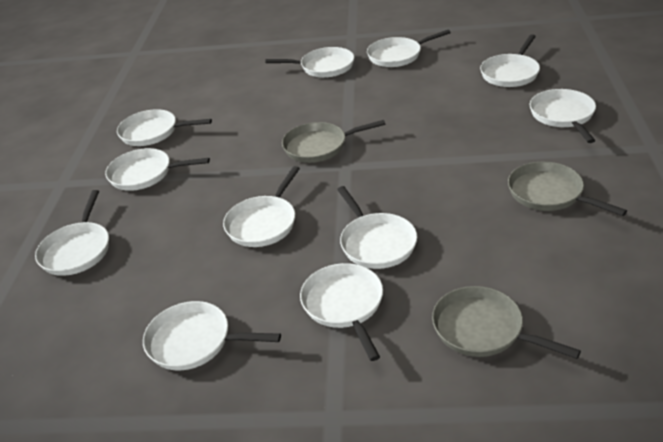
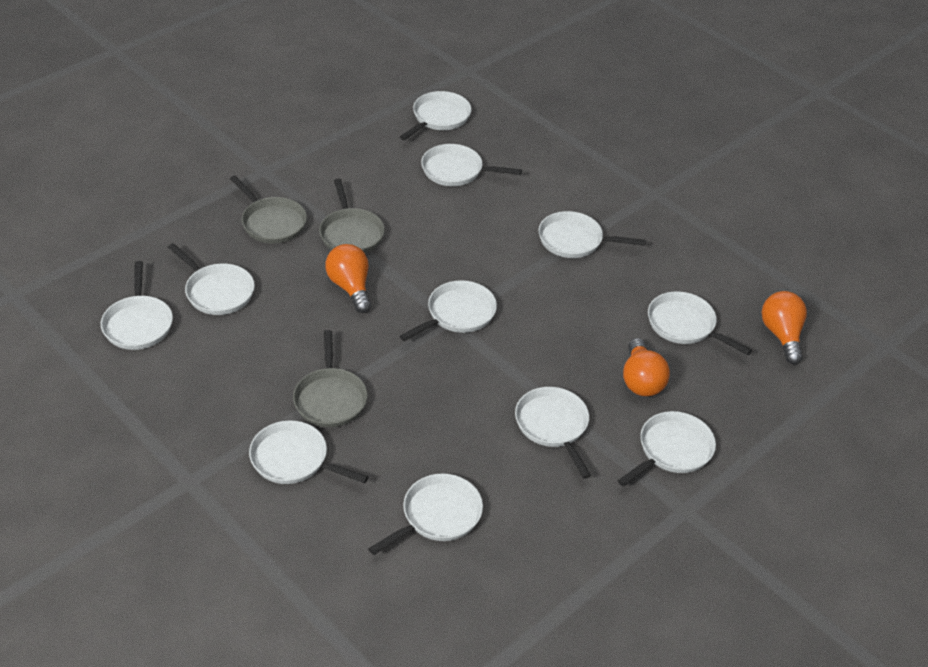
orange light bulb: none = 0 -> [325,244,371,313] [623,338,670,396] [762,291,807,364] = 3

